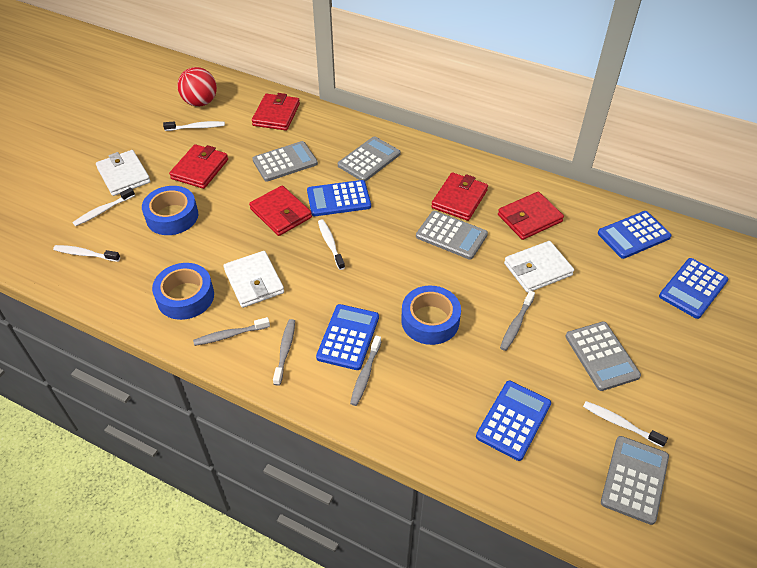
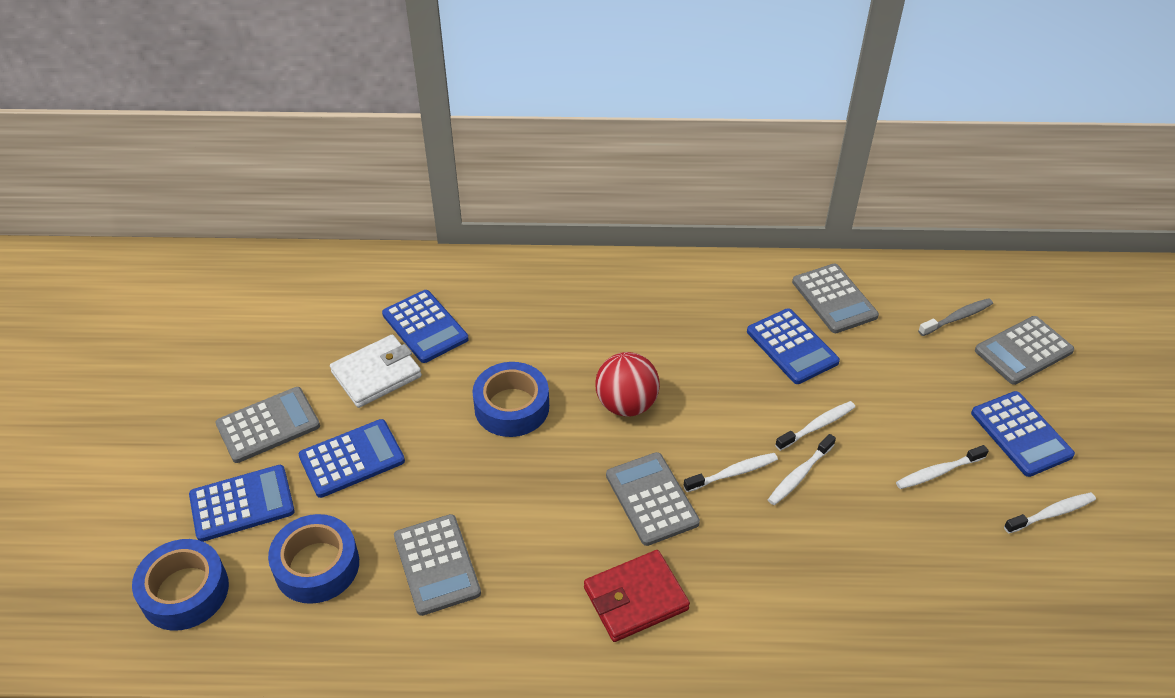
grey toothbrush: [193,317,270,346] [273,319,295,386] [350,335,381,406] [500,291,535,351] = 4 -> [918,298,993,336] = 1
red wallet: [169,144,228,189] [249,185,312,236] [252,93,300,131] [431,172,488,221] [498,192,564,240] = 5 -> [584,550,690,642] = 1
white wallet: [96,150,151,196] [223,251,284,308] [504,241,574,293] = 3 -> [330,335,422,408] = 1

